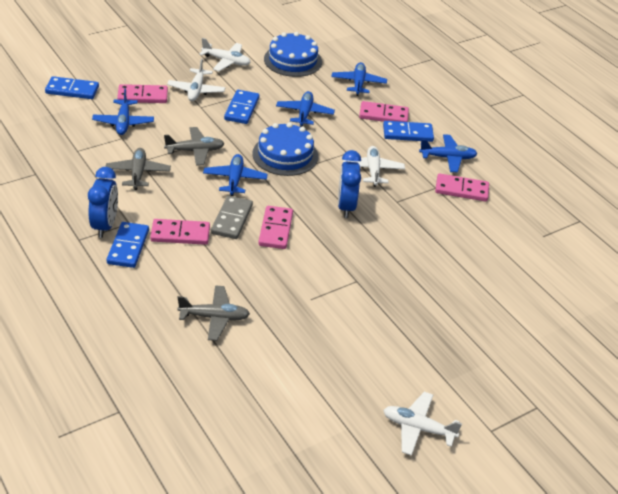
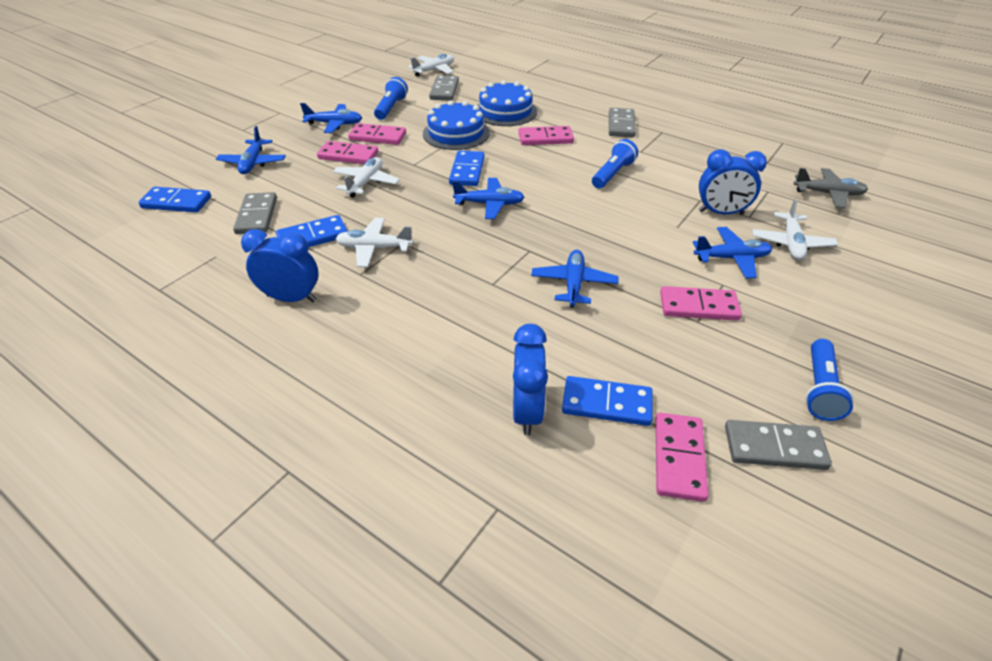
blue clock: [88,167,118,238] [338,150,361,218] = 2 -> [241,229,319,302] [513,324,548,435] [699,149,767,215] = 3
blue flashlight: none = 0 -> [374,77,408,120] [592,139,638,188] [805,339,854,421] = 3
grey domino: [211,196,253,239] = 1 -> [233,192,277,234] [429,75,459,100] [609,108,636,137] [725,420,832,470] = 4
grey plane: [105,148,171,190] [164,127,225,166] [177,285,250,341] = 3 -> [794,168,868,208] = 1

